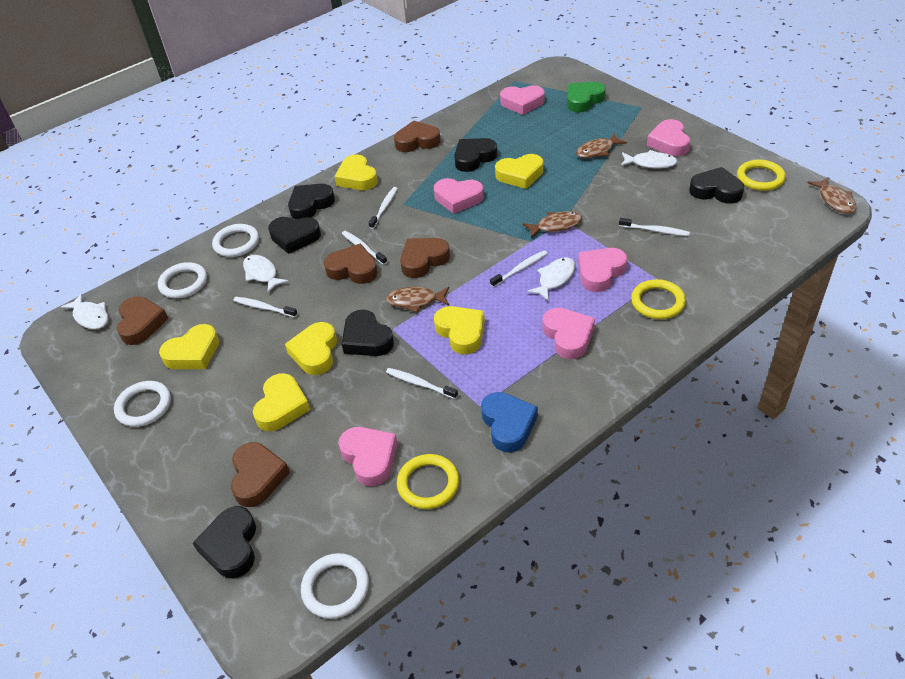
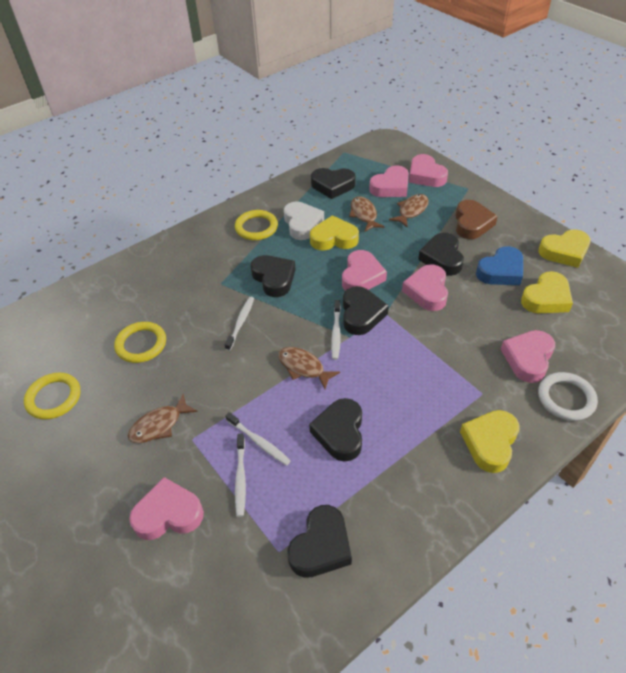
brown heart: [117,296,168,345] [231,442,290,507] [324,244,378,284] [394,121,441,152] [400,238,450,278] = 5 -> [456,200,498,239] = 1
green heart: [567,82,606,113] = 1 -> none = 0
white fish: [61,293,108,329] [243,255,289,293] [527,257,575,301] [621,150,678,168] = 4 -> none = 0
white heart: none = 0 -> [284,201,324,240] = 1
white ring: [114,381,171,427] [158,262,207,298] [212,224,259,257] [301,553,369,619] = 4 -> [538,372,598,421] = 1
white toothbrush: [233,297,298,317] [342,231,387,265] [369,187,398,229] [386,368,458,399] [490,250,547,287] [619,218,690,236] = 6 -> [225,297,254,351] [225,412,291,466] [235,434,246,517] [331,300,341,360] = 4
yellow heart: [159,324,219,369] [253,373,310,431] [285,322,337,375] [334,155,378,190] [434,306,485,354] [495,154,543,189] = 6 -> [310,215,359,251] [460,410,519,473] [521,271,573,313] [539,229,591,268] = 4

